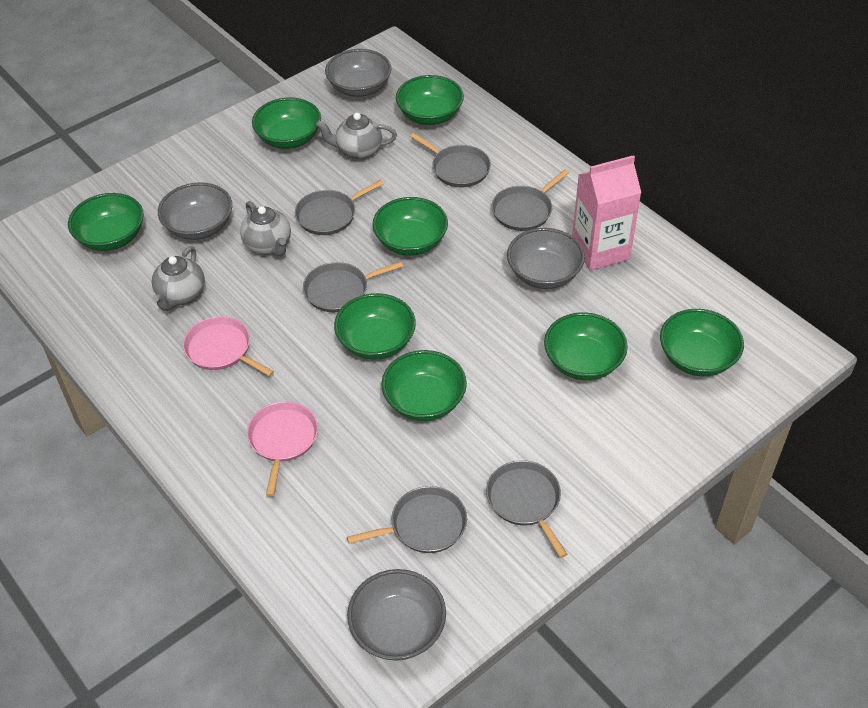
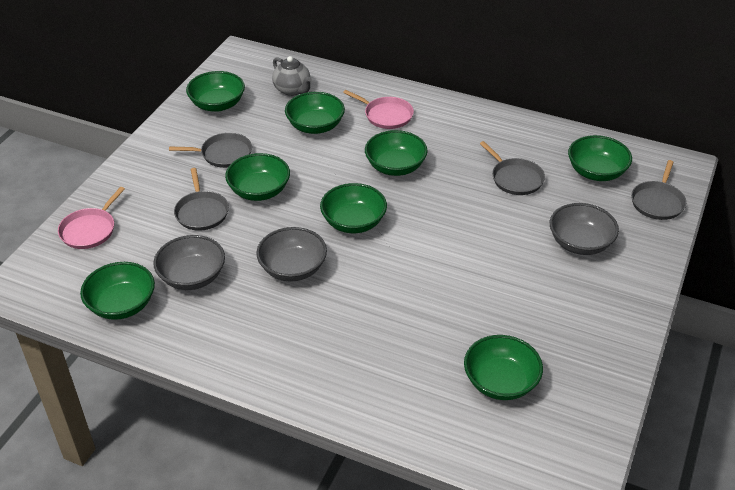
grey bowl: [158,183,232,240] [325,49,391,97] [347,569,446,661] [507,228,585,289] = 4 -> [153,235,225,290] [256,227,327,282] [550,203,619,255] = 3
grey pan: [295,180,384,235] [303,261,403,312] [347,486,467,553] [410,133,491,187] [486,460,567,558] [492,169,569,231] = 6 -> [169,133,252,168] [174,168,229,231] [480,141,545,195] [631,160,686,220] = 4
grey teapot: [152,246,205,311] [240,201,291,256] [316,113,397,160] = 3 -> [272,56,312,96] = 1
pink carton: [572,155,641,271] = 1 -> none = 0

